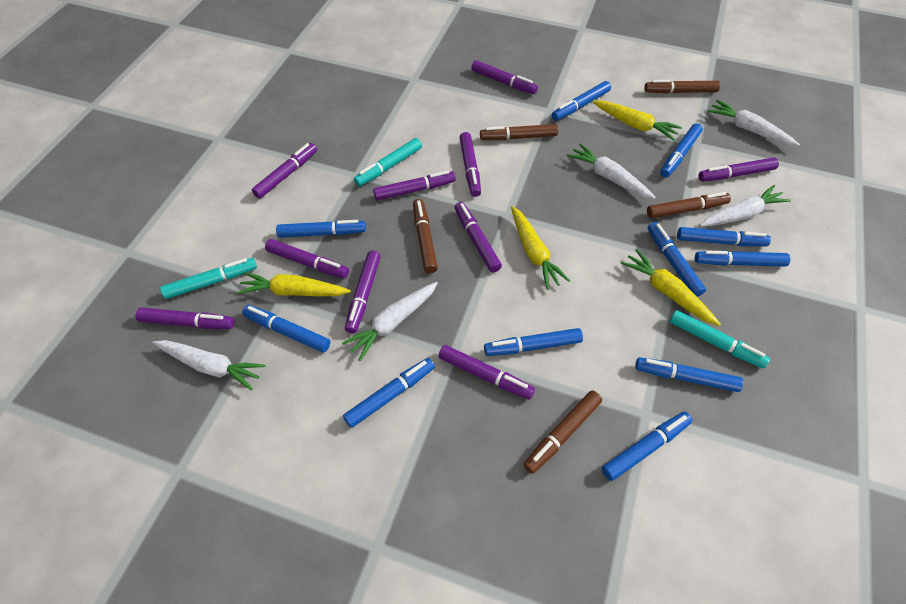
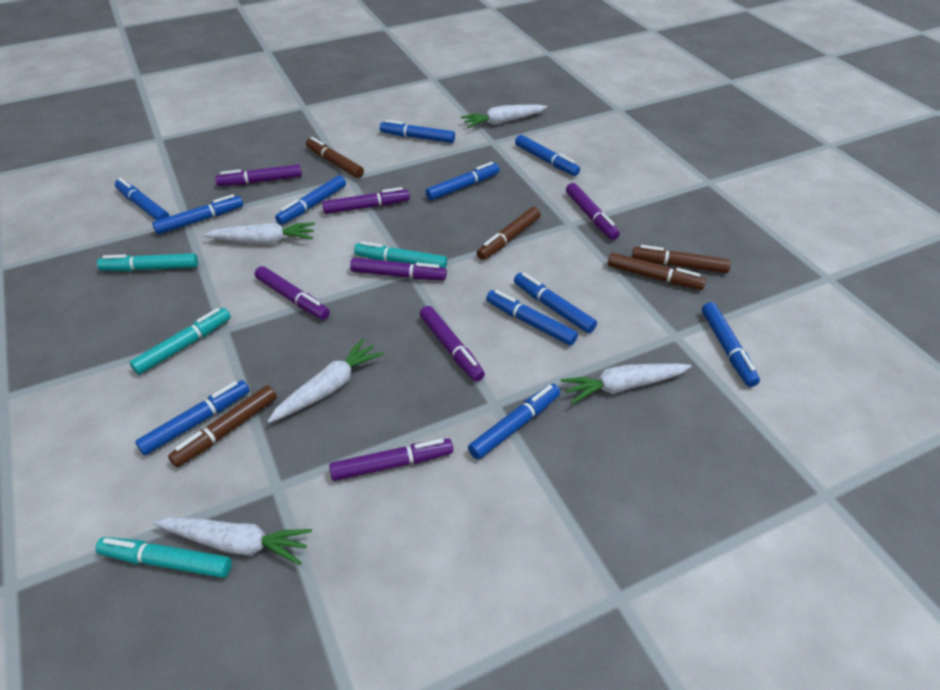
purple marker: [136,307,234,329] [252,143,317,199] [265,239,349,278] [345,251,381,333] [373,171,456,201] [438,345,535,399] [455,202,502,272] [460,132,481,197] [471,60,538,94] [698,157,779,182] = 10 -> [215,164,302,186] [255,266,330,320] [322,187,410,214] [329,438,453,481] [350,258,447,280] [420,306,485,382] [566,183,620,240] = 7
turquoise marker: [160,258,257,299] [354,138,422,186] [669,310,770,368] = 3 -> [96,537,232,578] [97,253,198,271] [129,308,231,375] [354,241,447,268] = 4
yellow carrot: [237,272,351,296] [511,206,570,290] [592,101,682,141] [621,249,721,326] = 4 -> none = 0

